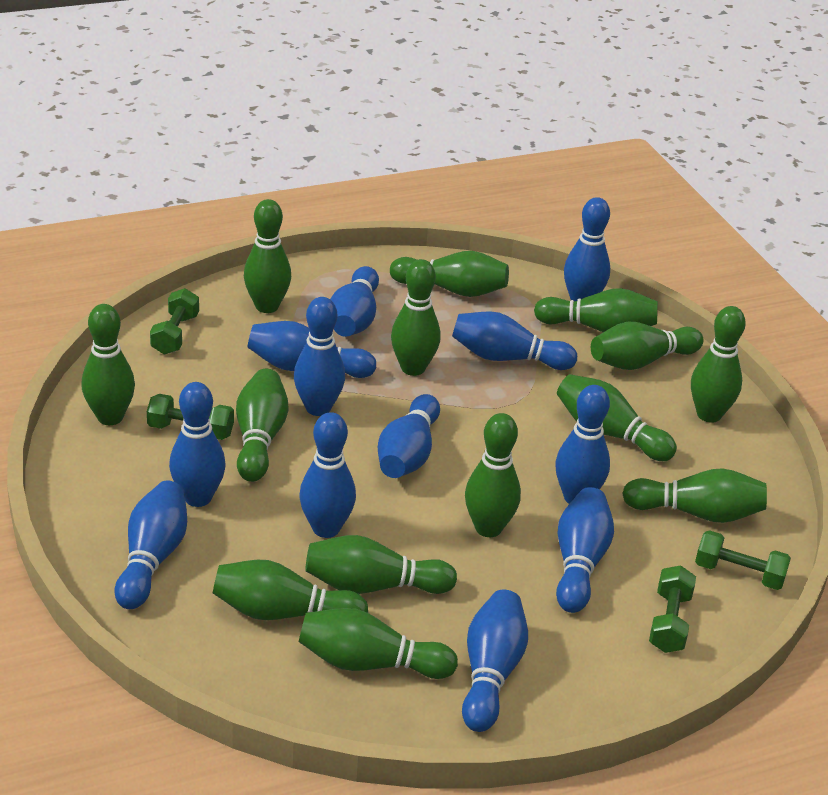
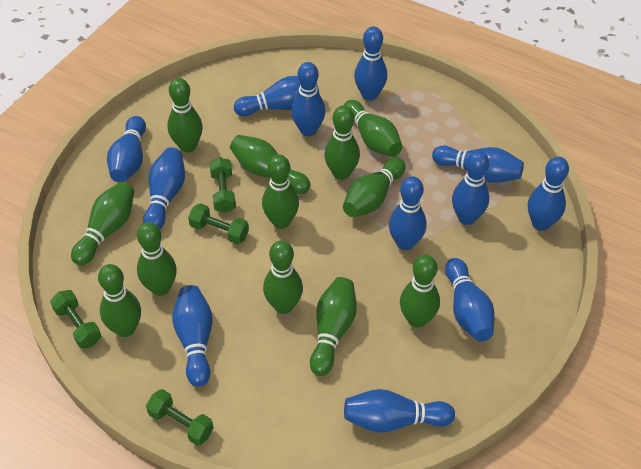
green bowling pin: [81,304,135,425] [213,560,368,620] [236,369,288,482] [244,199,291,313] [299,608,458,679] [305,535,457,594] [390,251,509,297] [391,259,441,376] [465,413,521,537] [534,288,658,332] [557,374,677,461] [591,322,704,370] [622,468,767,523] [691,306,746,423] = 14 -> [71,182,135,266] [98,264,141,337] [137,222,177,296] [167,78,203,152] [230,135,311,194] [262,154,299,229] [263,240,303,314] [310,277,357,376] [324,106,360,180] [343,157,405,217] [344,100,403,157] [400,255,440,328] = 12

